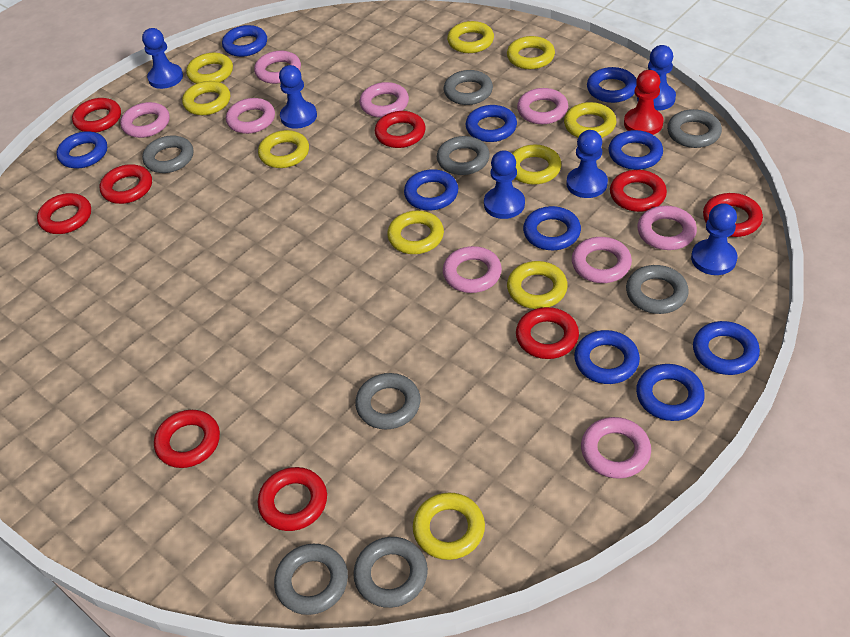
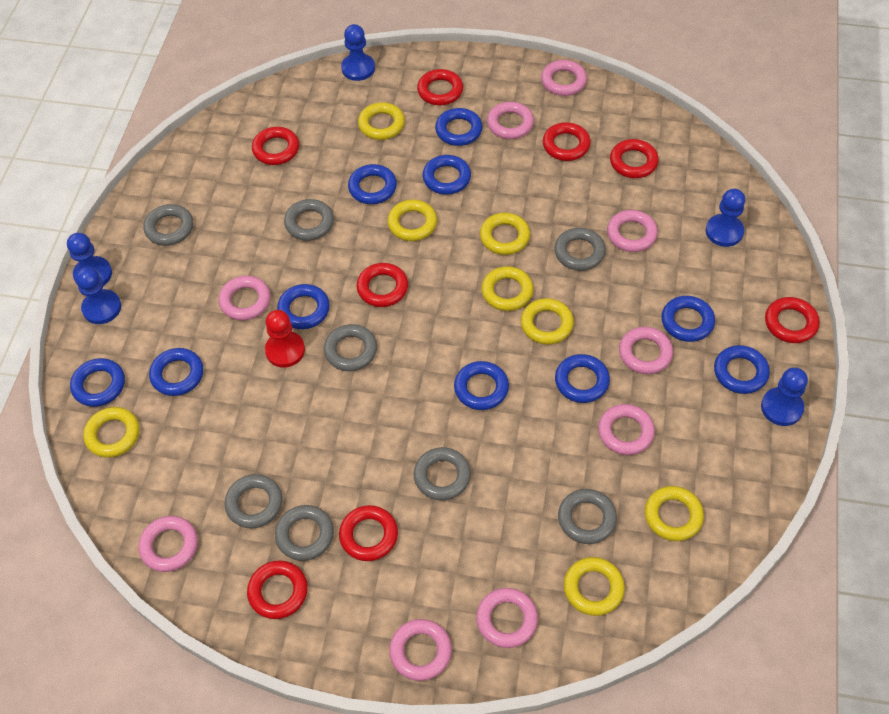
blue pawn: [142,28,183,89] [279,65,317,129] [484,150,525,219] [566,130,608,198] [637,45,676,111] [691,203,737,275] = 6 -> [67,233,112,286] [75,267,121,324] [341,24,375,81] [706,189,746,247] [761,367,808,426] = 5
red ring: [37,193,91,234] [72,98,121,133] [100,164,152,204] [154,410,220,468] [258,467,327,531] [375,111,426,148] [516,307,579,359] [610,170,667,212] [703,193,763,237] = 9 -> [247,560,308,619] [252,127,299,165] [339,505,398,561] [357,263,408,307] [417,69,463,105] [543,122,591,161] [610,139,659,178] [765,297,819,343] = 8
yellow ring: [182,81,230,115] [186,53,233,84] [258,130,309,168] [387,211,444,254] [413,493,485,560] [447,21,494,53] [507,36,555,69] [507,261,568,309] [512,145,561,185] [564,102,616,138] = 10 -> [83,407,140,458] [358,102,405,140] [387,200,437,241] [480,213,530,255] [481,266,534,311] [521,298,574,344] [564,557,625,616] [645,486,704,541] = 8

